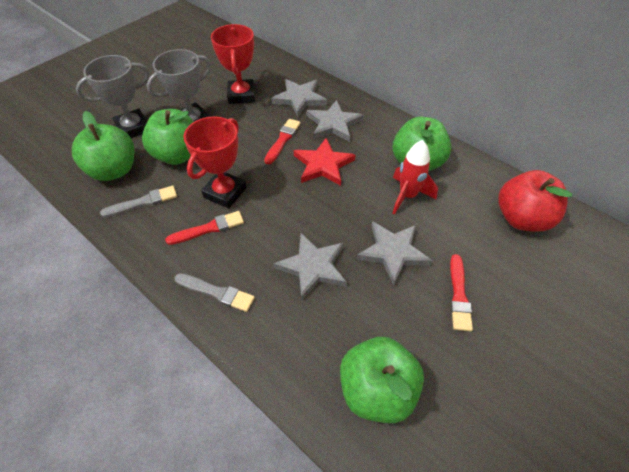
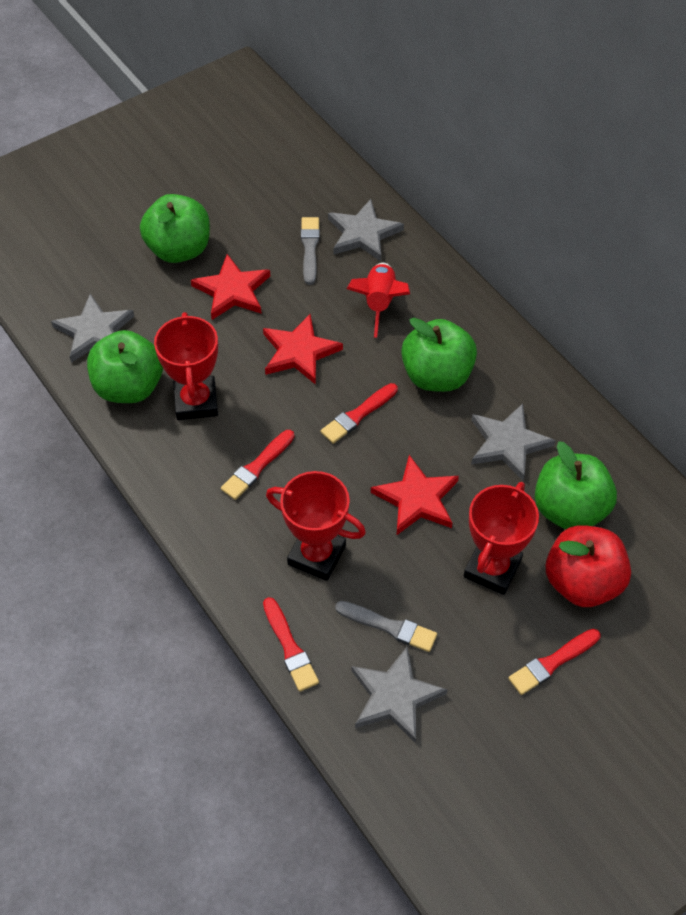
grey trophy: [76,55,149,138] [147,49,211,122] = 2 -> none = 0
red brush: [165,211,244,245] [264,119,300,164] [450,254,473,331] = 3 -> [221,430,294,500] [263,597,319,692] [321,383,398,444] [508,629,600,695] = 4
red star: [294,138,355,186] = 1 -> [191,254,270,320] [263,314,343,385] [371,455,459,536] = 3
red trophy: [183,116,247,208] [211,24,255,104] = 2 -> [154,312,218,420] [266,471,366,581] [464,482,539,595] = 3

